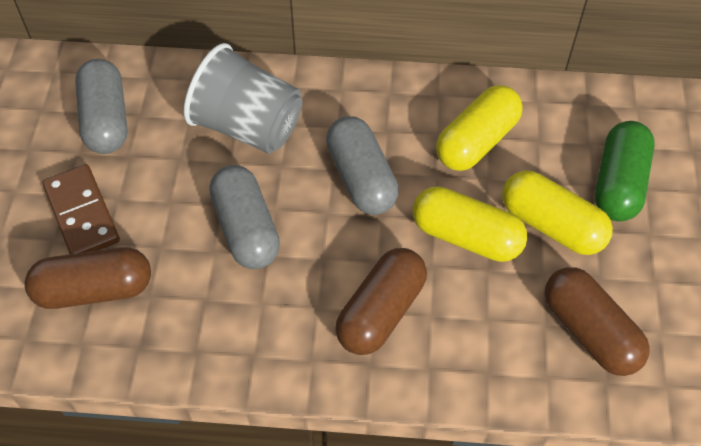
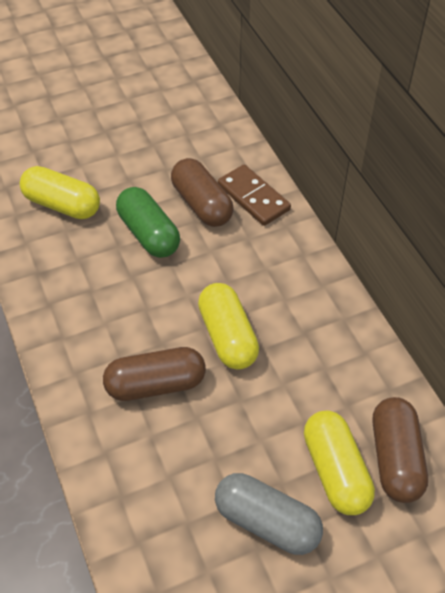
grey capsule: [75,59,128,154] [209,165,280,269] [326,116,399,215] = 3 -> [215,473,323,555] = 1
grey cup: [183,43,302,154] = 1 -> none = 0

